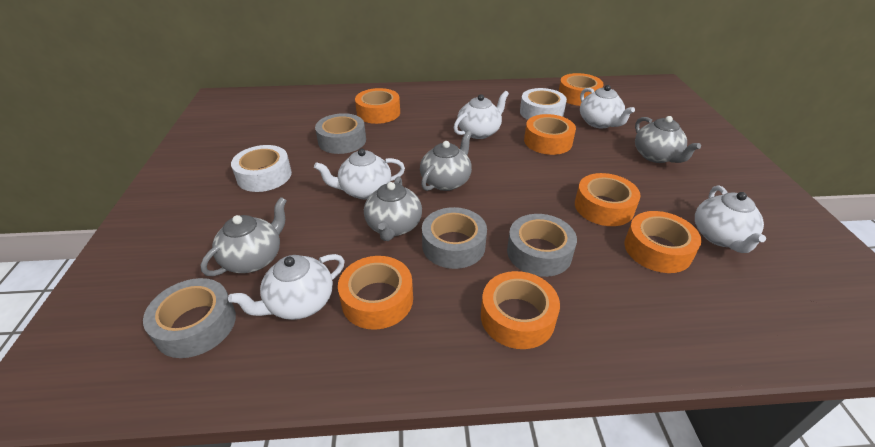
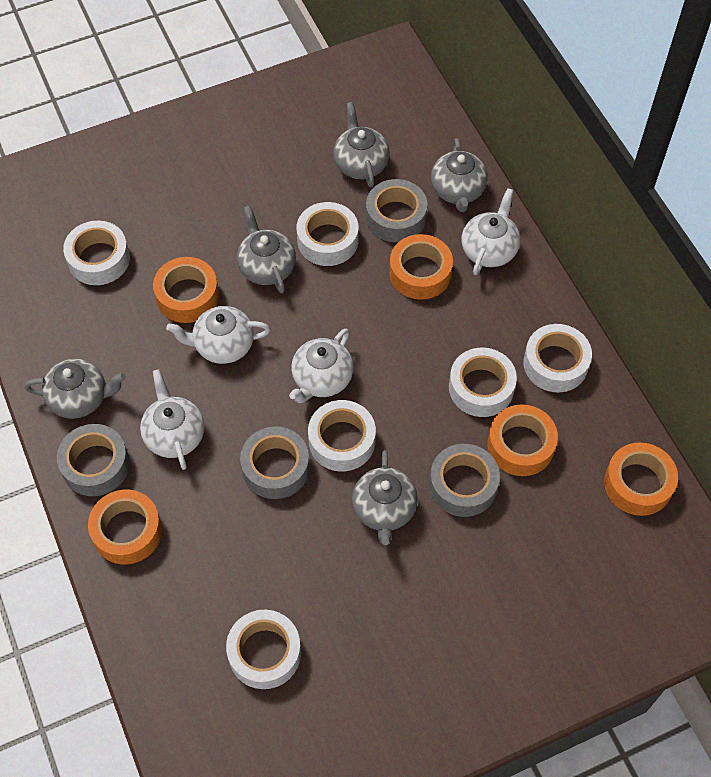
grey teapot: [200,197,287,276] [364,177,422,241] [420,130,472,191] [635,116,701,163] = 4 -> [24,359,126,419] [237,205,296,293] [333,102,390,188] [352,450,418,545] [431,138,488,212] = 5
orange tape: [338,256,413,330] [355,88,400,124] [481,271,560,349] [524,114,576,155] [559,73,603,106] [575,173,640,226] [624,211,702,273] = 7 -> [88,490,162,564] [153,257,219,323] [389,234,453,300] [487,404,558,476] [604,442,678,516] = 5
white tape: [231,145,292,192] [520,88,567,120] = 2 -> [63,220,130,285] [226,610,301,689] [296,202,358,266] [308,400,376,472] [449,348,517,417] [523,324,592,393] = 6
white teapot: [228,254,345,320] [314,149,405,199] [454,91,509,139] [580,85,635,128] [695,185,766,253] = 5 -> [140,369,204,470] [166,306,270,364] [289,329,353,403] [461,188,520,275] = 4

